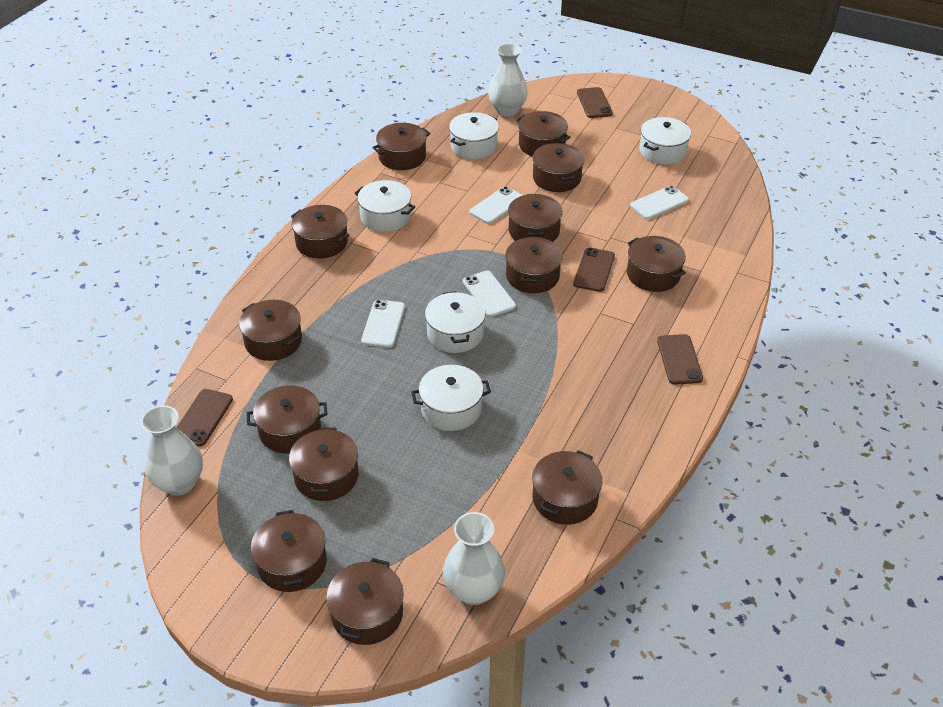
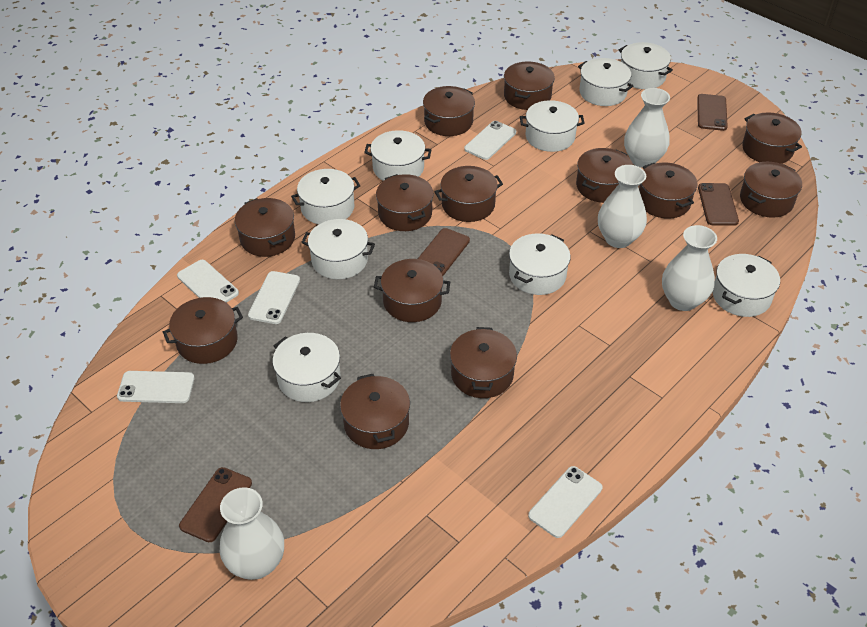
white phone: [361,300,405,348] [463,271,516,317] [469,186,523,224] [630,186,689,219] = 4 -> [117,371,194,403] [177,260,239,303] [248,271,300,324] [464,121,516,160] [528,466,602,538] = 5
white pot: [354,180,415,232] [411,365,491,431] [425,291,486,353] [449,112,499,159] [640,117,691,164] = 5 -> [272,333,341,402] [291,169,361,224] [301,219,375,279] [364,130,431,181] [509,233,571,295] [520,100,585,152] [578,58,633,106] [619,42,673,89] [712,254,780,317] = 9
white vase: [141,405,203,496] [443,512,505,605] [488,43,528,117] = 3 -> [220,487,284,580] [598,165,647,248] [624,88,670,168] [662,225,717,311] = 4

